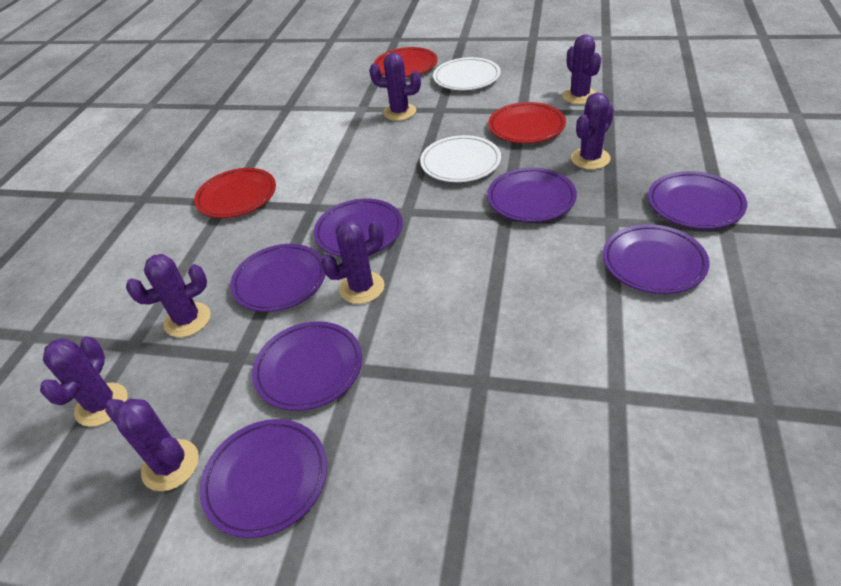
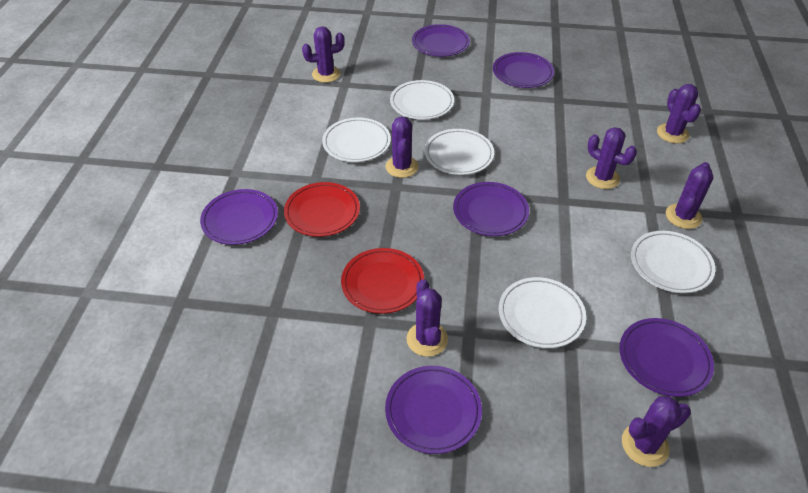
purple plate: [200,419,327,538] [230,244,326,312] [252,321,362,411] [314,199,403,257] [487,168,577,222] [603,224,709,294] [648,171,747,229] = 7 -> [200,189,278,245] [385,366,482,454] [412,24,470,57] [453,182,529,236] [493,52,554,88] [619,318,714,397] = 6
red plate: [194,168,276,218] [374,47,438,77] [488,102,566,144] = 3 -> [284,182,360,237] [341,248,424,314] = 2
white plate: [420,135,501,182] [433,57,501,90] = 2 -> [322,118,391,162] [390,80,454,120] [424,129,494,175] [499,277,586,348] [631,231,715,293] = 5

